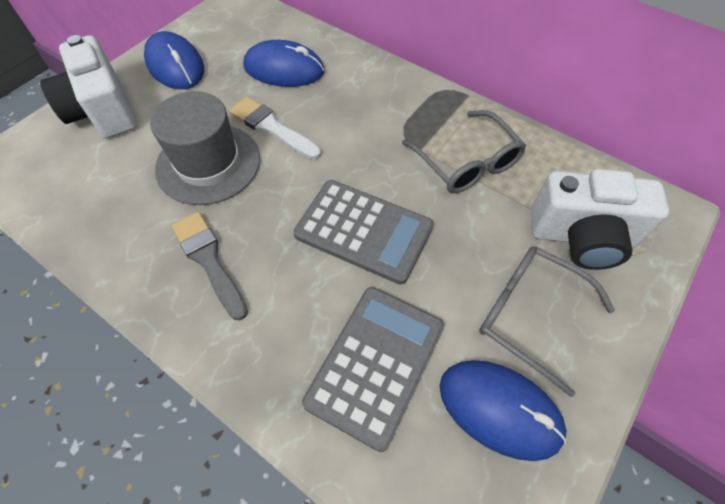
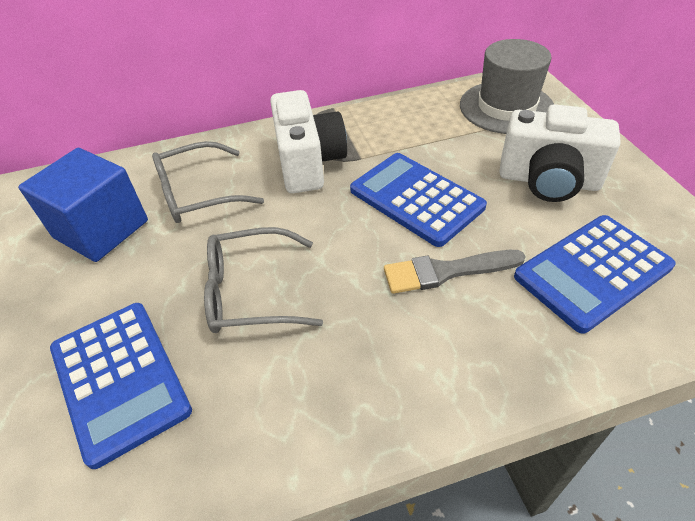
blue calculator: none = 0 -> [50,303,192,469] [350,153,487,247] [514,215,676,334] = 3
blue cube: none = 0 -> [18,148,148,262] = 1
blue mouse: [144,31,204,89] [243,40,324,87] [440,360,567,461] = 3 -> none = 0
grey calculator: [293,180,434,285] [302,287,444,452] = 2 -> none = 0
white brush: [229,97,321,160] = 1 -> none = 0

